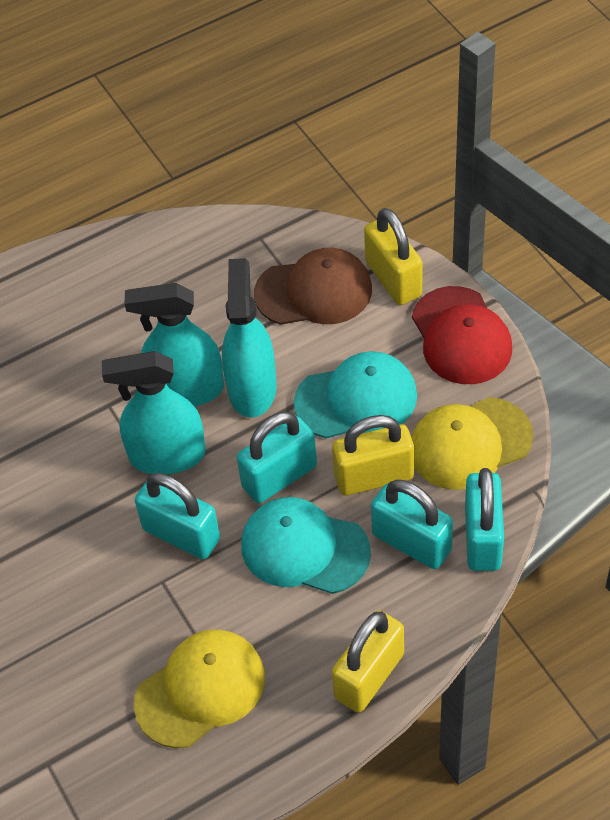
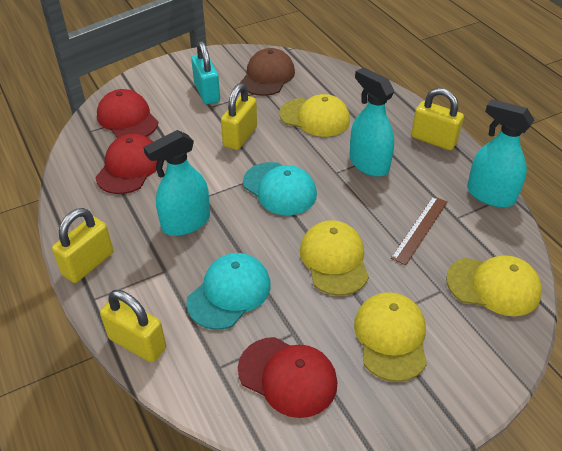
brown ruler: none = 0 -> [391,196,448,265] = 1
red cap: [412,286,512,384] = 1 -> [95,134,157,194] [97,89,159,138] [238,337,337,418] = 3
turquoise padlock: [135,473,220,559] [237,411,317,503] [371,479,453,569] [465,468,504,571] = 4 -> [191,41,220,105] = 1
yellow cap: [134,629,265,748] [411,397,533,490] = 2 -> [280,94,350,137] [300,220,369,296] [354,292,427,382] [446,256,542,316] = 4
yellow padlock: [332,415,414,496] [332,610,404,713] [364,208,423,305] = 3 -> [52,208,113,283] [100,290,166,363] [221,83,257,150] [411,88,464,150] = 4

